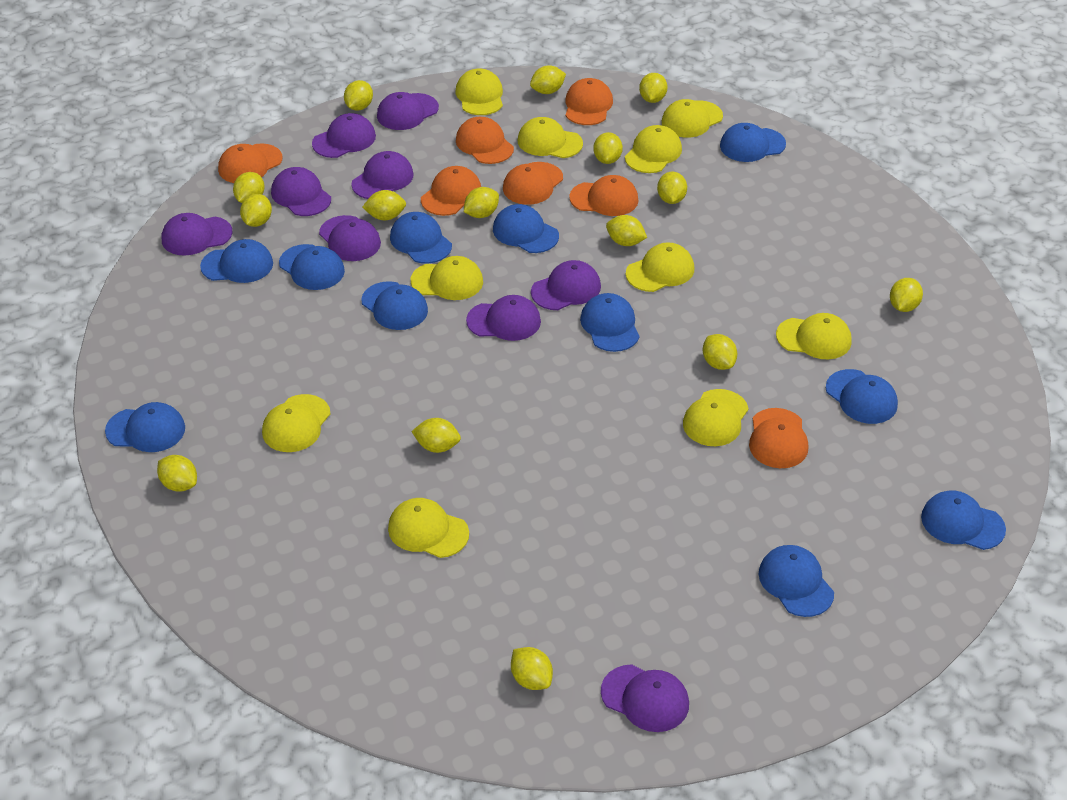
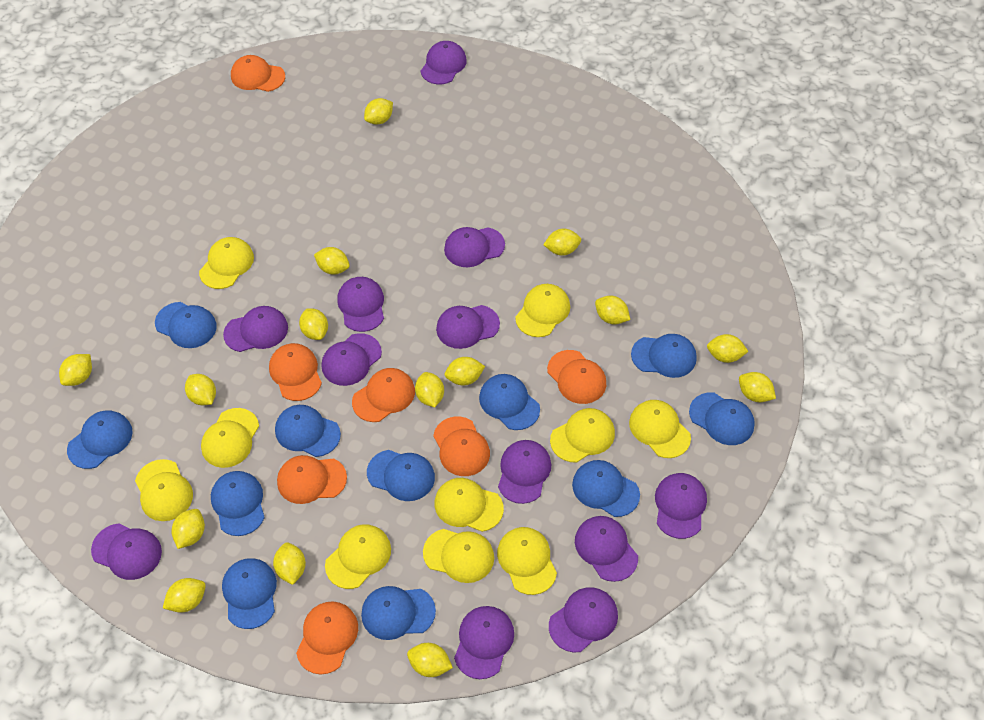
purple cap: [161,213,233,256] [271,167,331,216] [312,113,376,158] [319,215,381,261] [351,151,414,199] [377,92,439,130] [466,295,541,341] [531,260,601,310] [601,664,689,732] = 9 -> [91,523,162,580] [223,306,288,352] [322,333,382,386] [337,277,384,332] [421,41,467,84] [436,305,500,349] [444,227,505,267] [454,606,514,679] [498,440,551,504] [549,587,618,653] [575,516,638,582] [655,473,707,539] = 12

